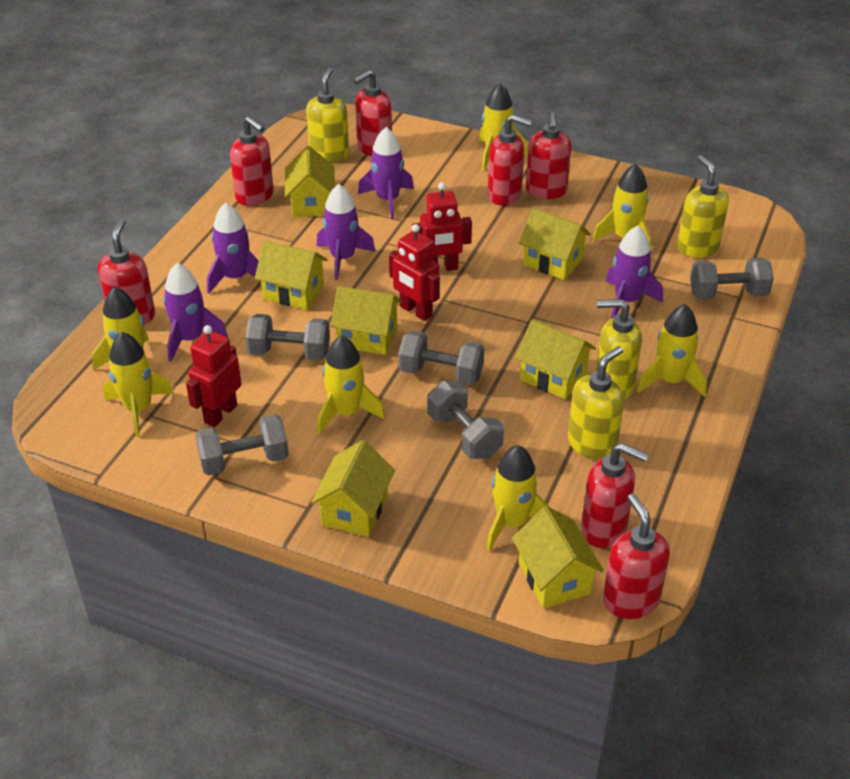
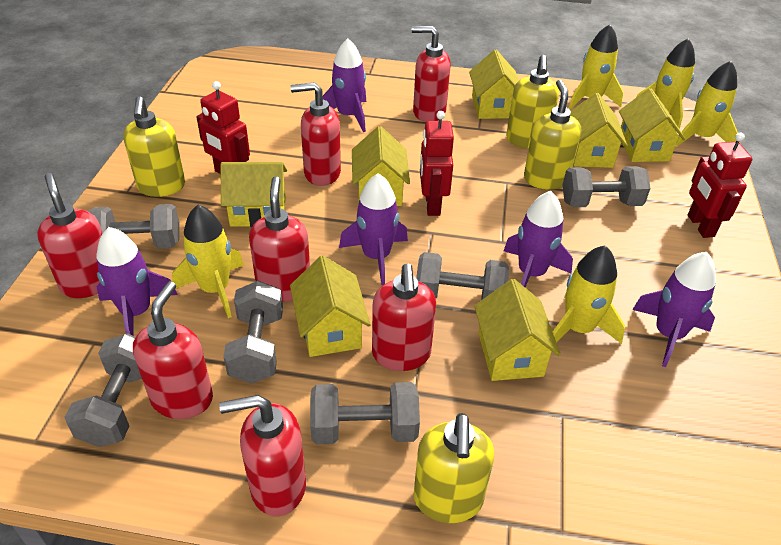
grey dumbbell: [195,414,289,476] [245,314,330,360] [398,331,484,385] [427,381,504,459] [690,258,774,299] = 5 -> [65,333,142,447] [88,204,179,248] [223,281,283,384] [310,382,420,444] [416,252,509,300] [563,166,651,207] = 6
yellow rocket: [92,286,152,371] [103,332,174,437] [317,335,385,435] [479,83,528,170] [487,445,551,551] [592,163,651,253] [637,304,707,397] = 7 -> [172,205,244,318] [553,245,625,344] [569,24,623,109] [636,38,695,129] [676,61,738,146] = 5

